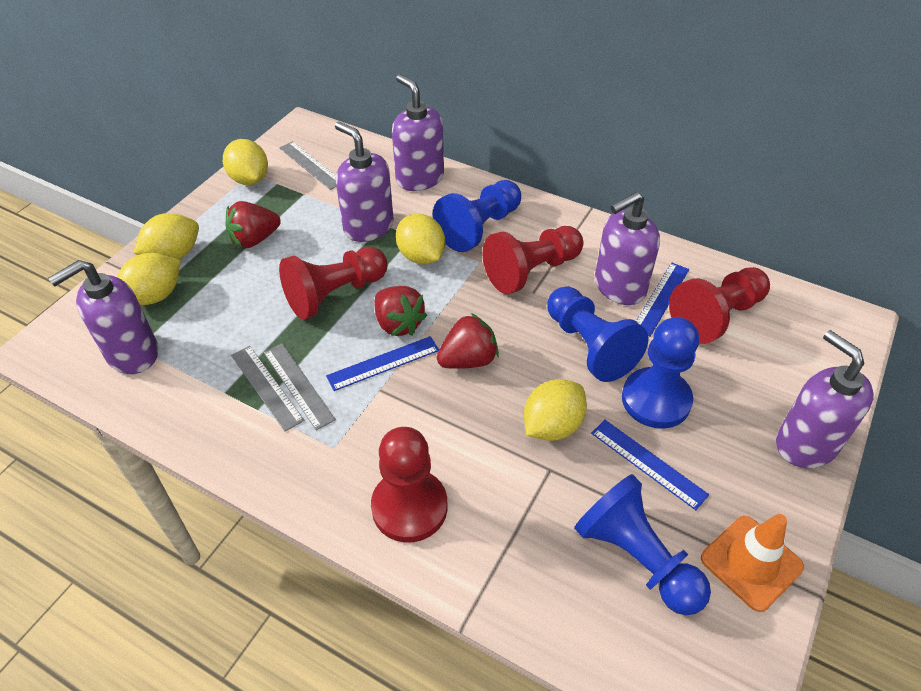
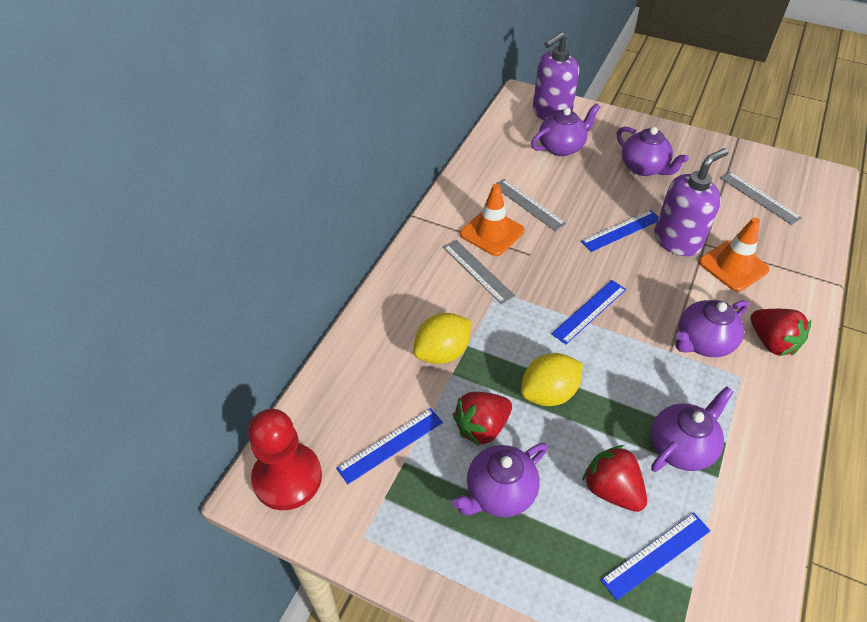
blue pawn: [433,180,521,252] [547,286,649,382] [574,474,711,615] [622,317,699,429] = 4 -> none = 0
blue ruler: [326,336,439,391] [591,420,709,510] [636,263,689,336] = 3 -> [336,408,443,484] [551,280,626,344] [581,210,658,252] [601,513,710,600] = 4
orange traffic cone: [701,514,804,612] = 1 -> [460,184,524,256] [699,217,770,292] = 2
purple soap dispenser: [48,260,158,374] [335,122,394,242] [392,74,444,191] [595,192,660,305] [776,330,874,468] = 5 -> [533,32,579,120] [654,148,728,256] = 2
purple teapot: none = 0 -> [452,443,548,517] [531,103,600,156] [617,126,689,176] [651,386,734,472] [675,300,749,357] = 5
red pawn: [279,247,387,320] [371,427,448,543] [483,226,584,294] [669,267,770,344] = 4 -> [248,409,322,510] = 1
yellow lemon: [117,253,181,305] [134,213,199,260] [223,139,268,185] [396,214,445,264] [524,379,587,441] = 5 -> [413,313,471,364] [521,353,583,406] = 2

